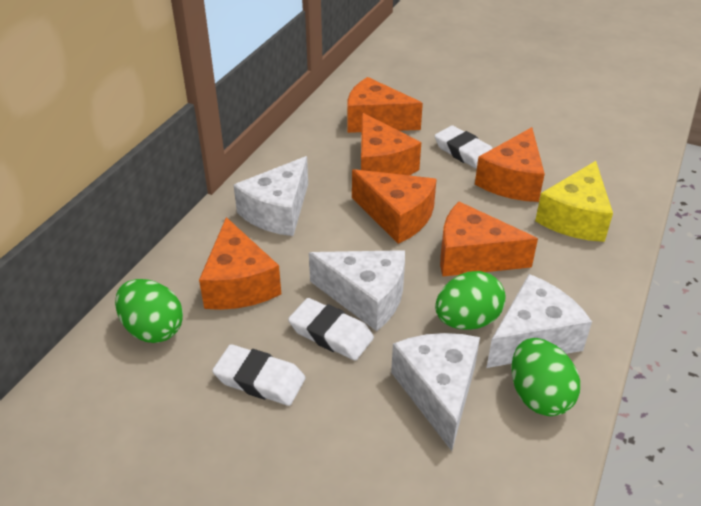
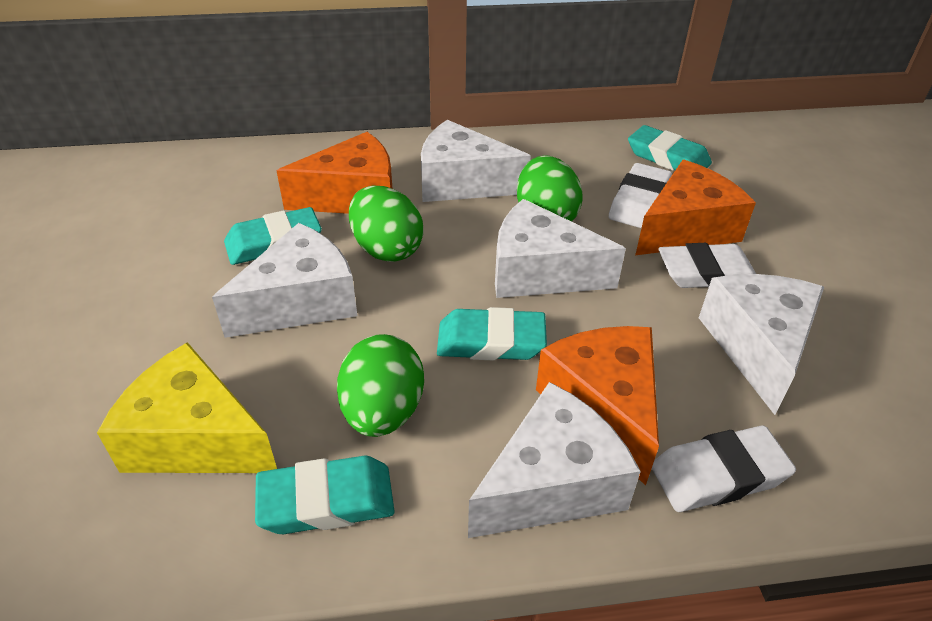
orange cheese: [199,217,281,310] [347,77,423,133] [352,169,437,244] [361,113,421,175] [440,202,538,277] [475,127,545,202] = 6 -> [277,132,392,214] [536,326,659,485] [635,160,756,255] = 3
turquoise eraser: none = 0 -> [224,207,322,265] [255,456,395,534] [437,307,547,360] [628,125,712,171] = 4
white cheese: [234,156,308,236] [309,250,405,331] [391,333,480,451] [486,274,592,368] = 4 -> [212,223,357,338] [421,120,531,202] [468,382,641,538] [495,199,626,298] [699,274,824,415] = 5

